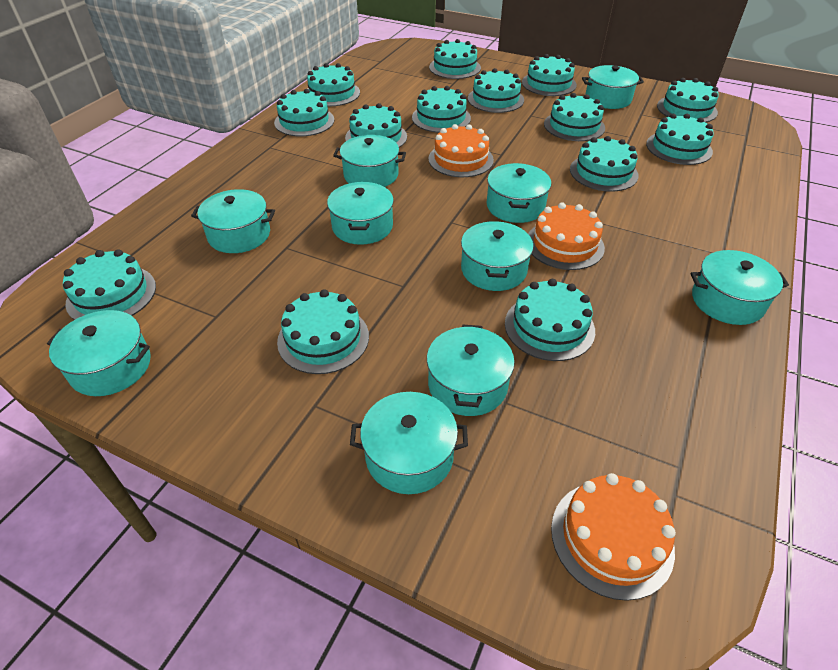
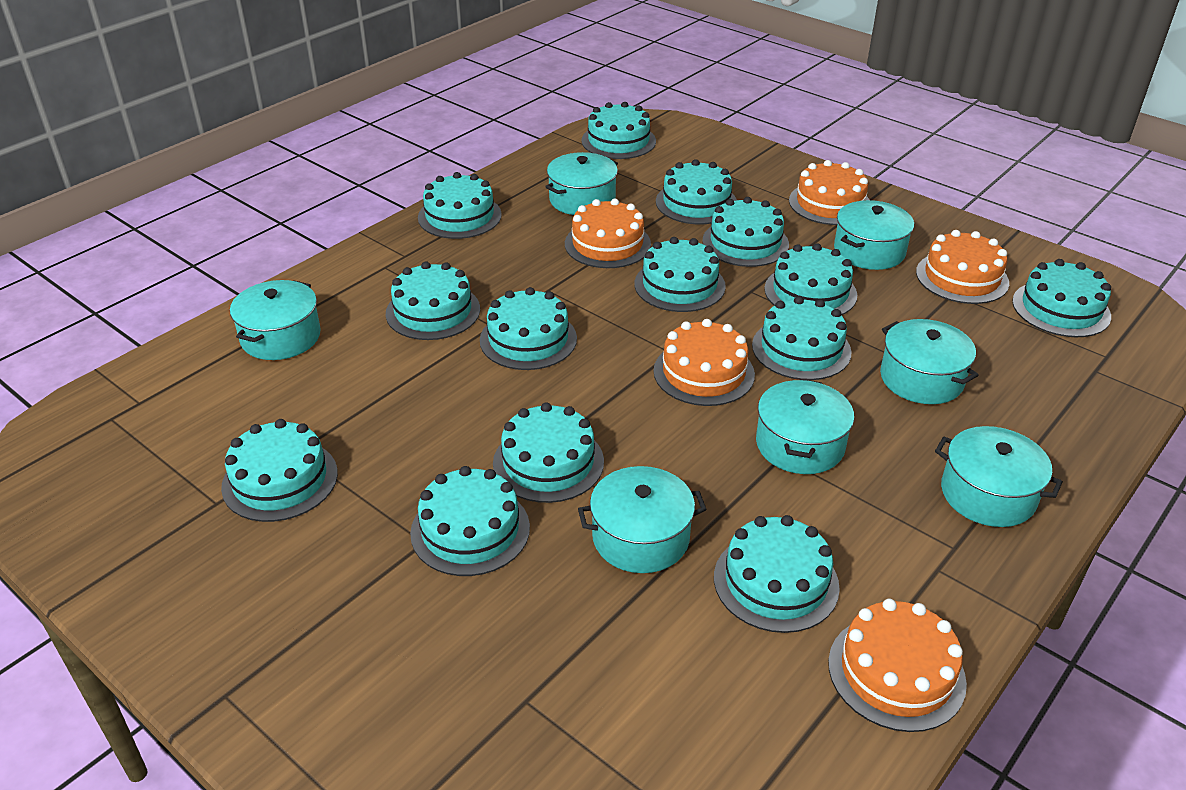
orange cake: [428,124,494,177] [528,202,605,270] [551,473,676,601] = 3 -> [565,199,651,268] [654,319,755,406] [789,160,870,225] [828,599,967,732] [916,230,1009,304] = 5
turquoise pot: [47,310,151,396] [191,189,275,253] [327,182,394,245] [333,135,406,187] [350,392,468,494] [427,325,515,416] [461,221,533,291] [487,163,551,223] [582,65,644,109] [690,250,789,325] = 10 -> [230,280,321,360] [545,152,618,215] [578,466,707,573] [756,379,854,474] [834,200,914,270] [880,319,979,404] [935,426,1063,527] = 7

